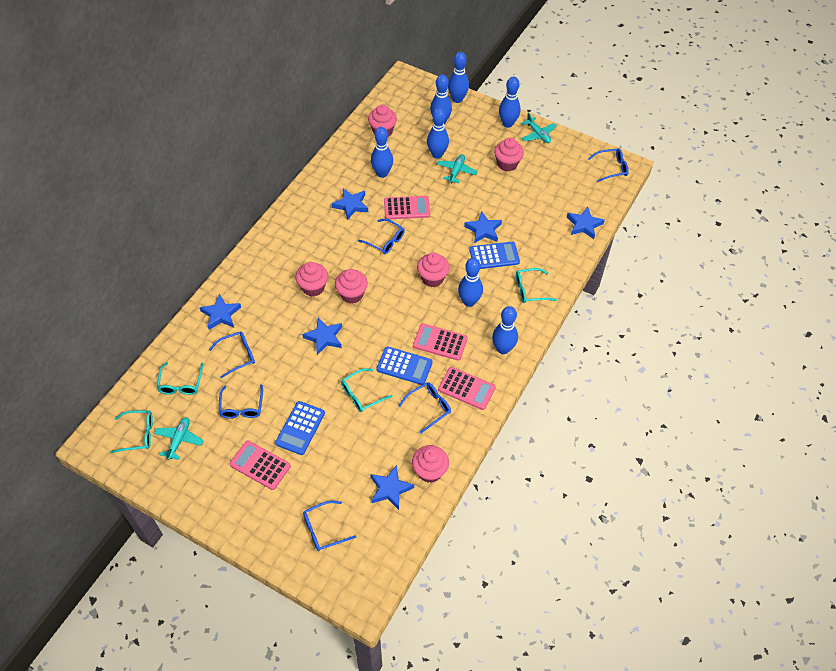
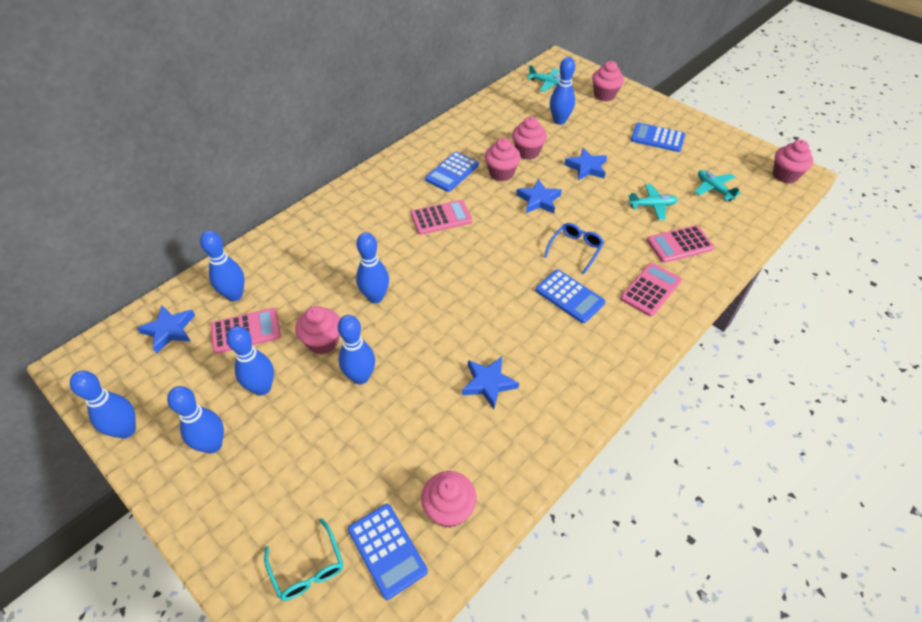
blue calculator: [275,401,325,455] [376,346,433,385] [469,242,520,269] = 3 -> [348,504,428,600] [425,152,479,192] [535,269,605,323] [631,123,685,152] = 4
blue glasses: [209,331,255,378] [219,384,263,419] [303,501,356,551] [358,219,405,254] [398,382,451,434] [588,148,629,182] = 6 -> [544,223,604,275] = 1
blue star: [200,294,241,330] [302,317,342,355] [331,189,368,220] [370,465,414,510] [464,211,502,243] [567,207,605,239] = 6 -> [137,305,195,353] [462,357,519,409] [516,179,562,213] [564,148,607,180] = 4
turquoise glasses: [110,410,153,453] [157,362,203,395] [341,368,393,412] [516,268,557,303] = 4 -> [264,518,343,601] = 1

